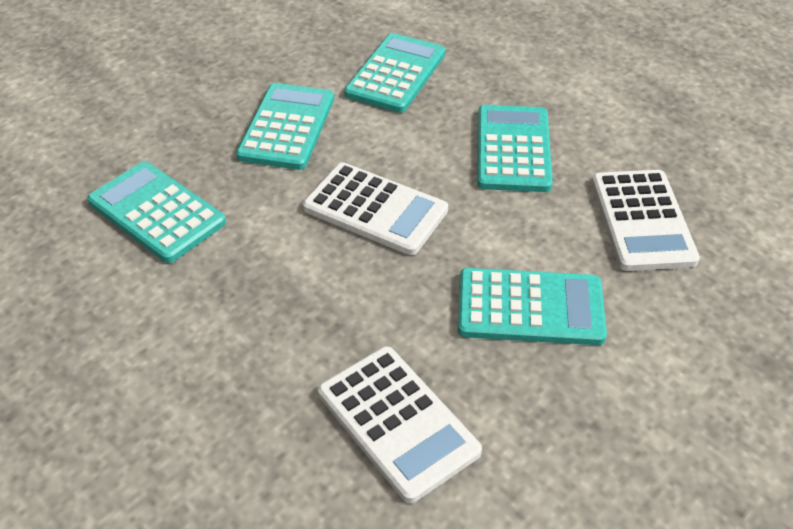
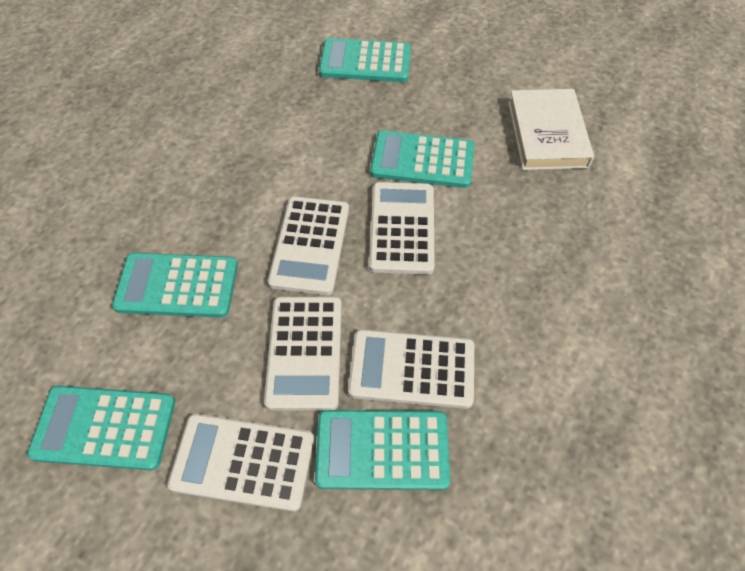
white book: none = 0 -> [508,89,594,170] = 1
white calculator: [303,162,448,255] [318,346,482,503] [591,170,700,271] = 3 -> [167,414,314,512] [264,297,342,410] [268,196,349,295] [348,329,474,409] [369,182,435,274] = 5

